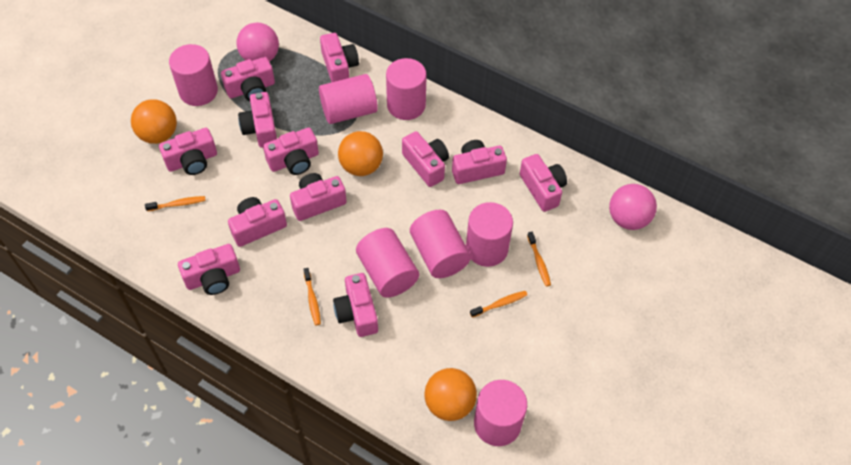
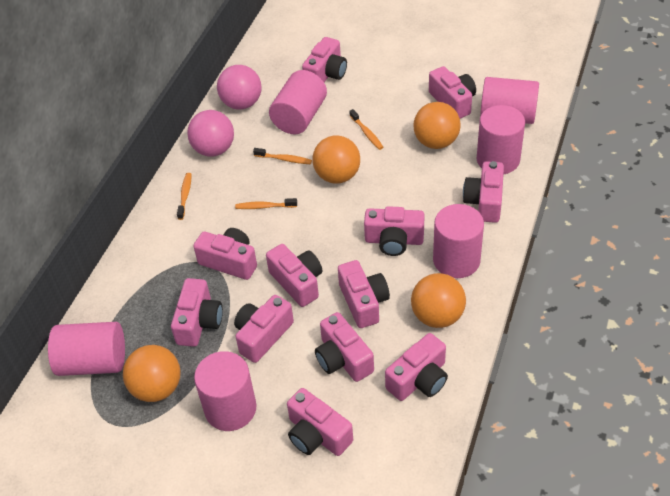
orange ball: [131,99,177,144] [338,131,383,176] [424,368,477,421] = 3 -> [123,345,181,402] [312,135,360,184] [411,273,466,328] [413,102,461,149] = 4
pink cylinder: [169,44,218,106] [319,74,378,124] [356,228,419,298] [386,58,427,120] [410,210,471,278] [466,202,513,267] [474,380,527,446] = 7 -> [48,322,125,376] [194,351,256,431] [269,70,327,134] [433,204,484,278] [477,105,525,174] [480,77,539,124] = 6

